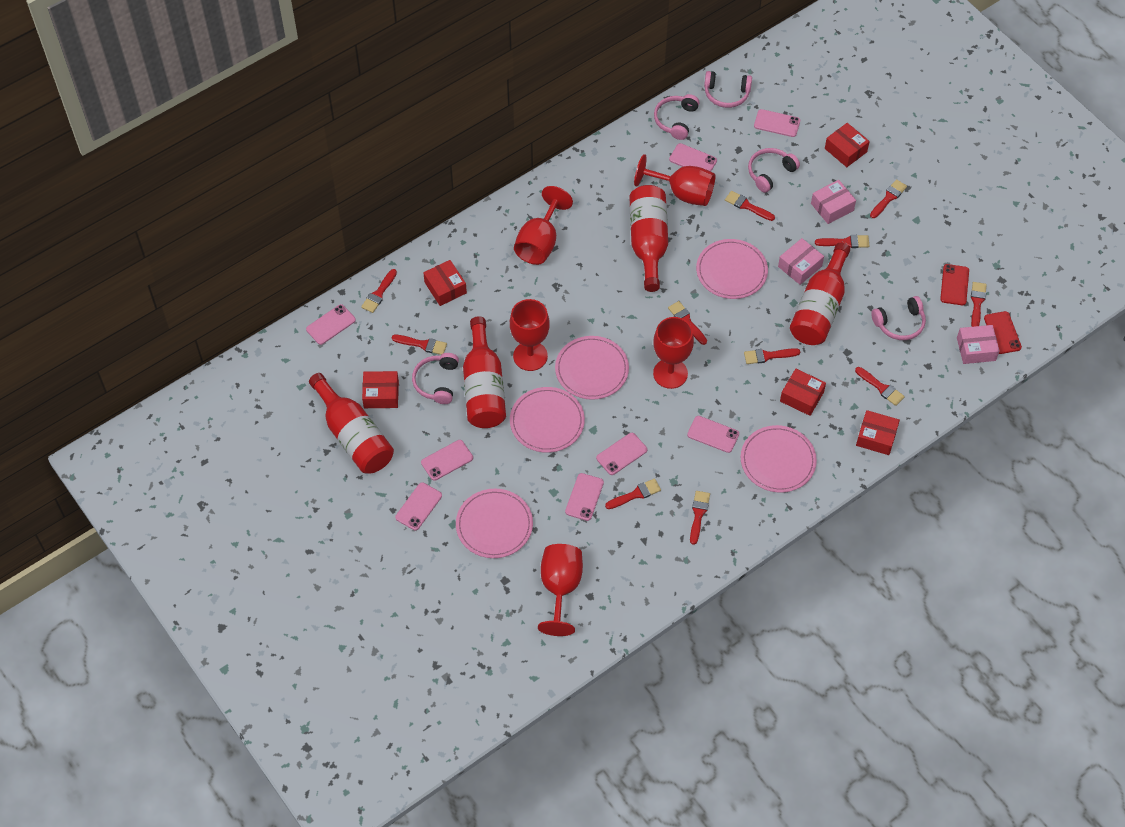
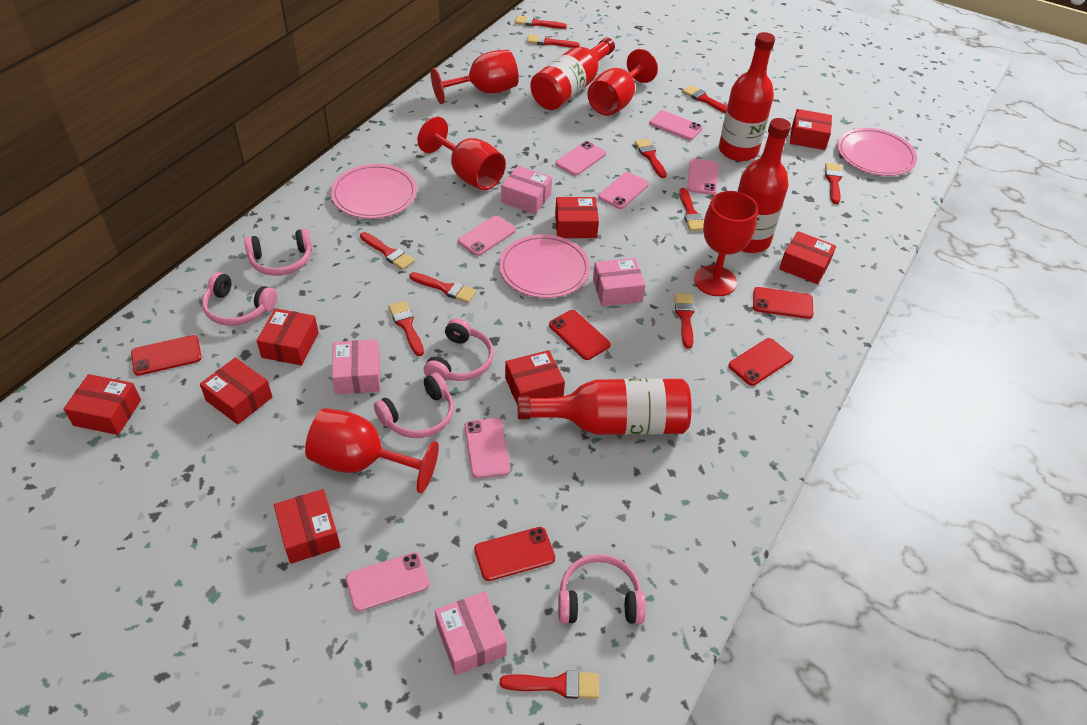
pink box: [778,238,824,285] [811,180,856,224] [957,325,999,364] = 3 -> [332,339,380,395] [435,591,507,675] [501,166,552,214] [593,258,646,306] = 4
pink phone: [306,304,356,345] [395,482,442,530] [421,440,473,481] [565,473,604,521] [596,433,647,475] [669,143,717,171] [687,416,739,453] [754,109,800,137] = 8 -> [346,552,430,612] [458,216,516,256] [464,418,511,479] [555,141,606,176] [598,172,649,209] [649,110,703,140] [687,159,719,195] = 7
pink plate: [456,489,533,558] [510,387,585,453] [555,336,629,400] [696,239,768,299] [741,425,817,493] = 5 -> [331,164,417,219] [499,234,590,298] [837,128,917,176] = 3
red box: [362,371,399,408] [423,260,467,306] [780,369,826,416] [825,123,870,167] [856,410,900,455] = 5 -> [64,374,141,435] [200,358,272,424] [256,308,319,365] [274,489,341,564] [505,350,565,406] [555,197,599,238] [779,231,836,284] [790,109,832,150] = 8
red phone: [940,264,969,305] [984,311,1022,354] = 2 -> [131,335,202,376] [474,527,555,581] [549,310,611,360] [728,338,793,386] [753,287,813,319] = 5

